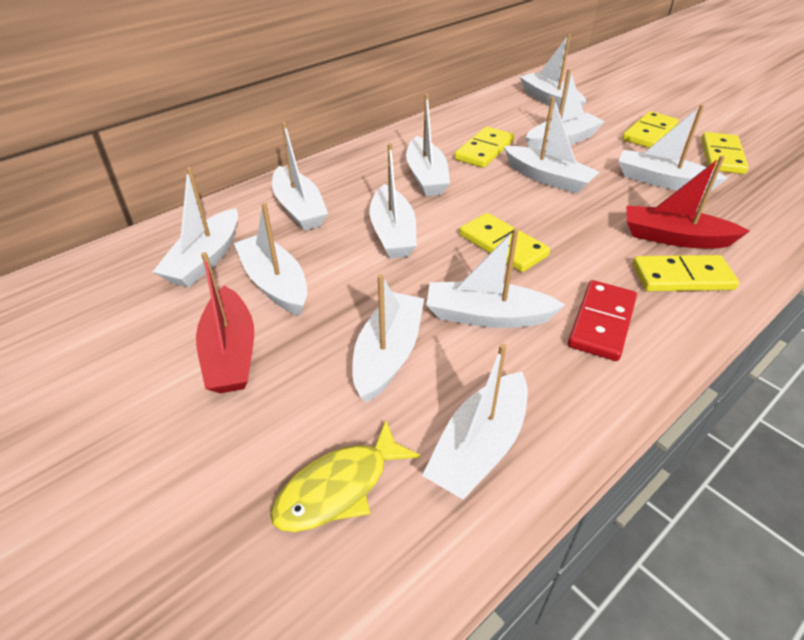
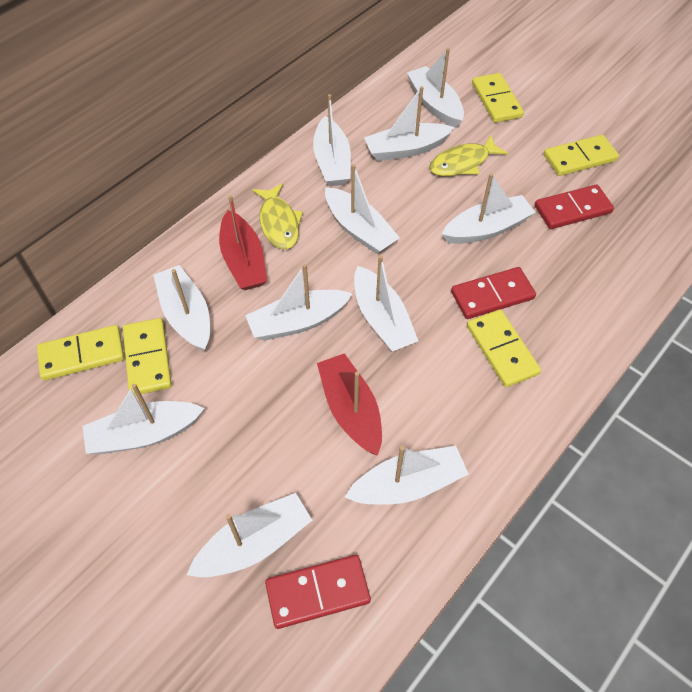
red domino: [568,280,637,361] = 1 -> [265,555,371,629] [451,267,536,319] [535,185,614,229] = 3
white boat: [153,167,238,287] [234,203,307,315] [272,122,328,231] [352,274,424,402] [370,143,417,258] [406,94,450,196] [422,344,528,500] [426,228,565,328] [504,97,600,194] [520,34,586,109] [526,69,605,151] [618,105,728,192] = 12 -> [83,383,205,454] [153,265,210,351] [187,493,312,578] [245,264,353,341] [313,94,351,186] [325,164,400,254] [345,446,469,505] [354,255,418,352] [364,86,454,161] [407,48,464,128] [442,173,536,244] = 11
yellow fish: [270,421,420,532] = 1 -> [252,183,303,249] [429,135,508,176] = 2

